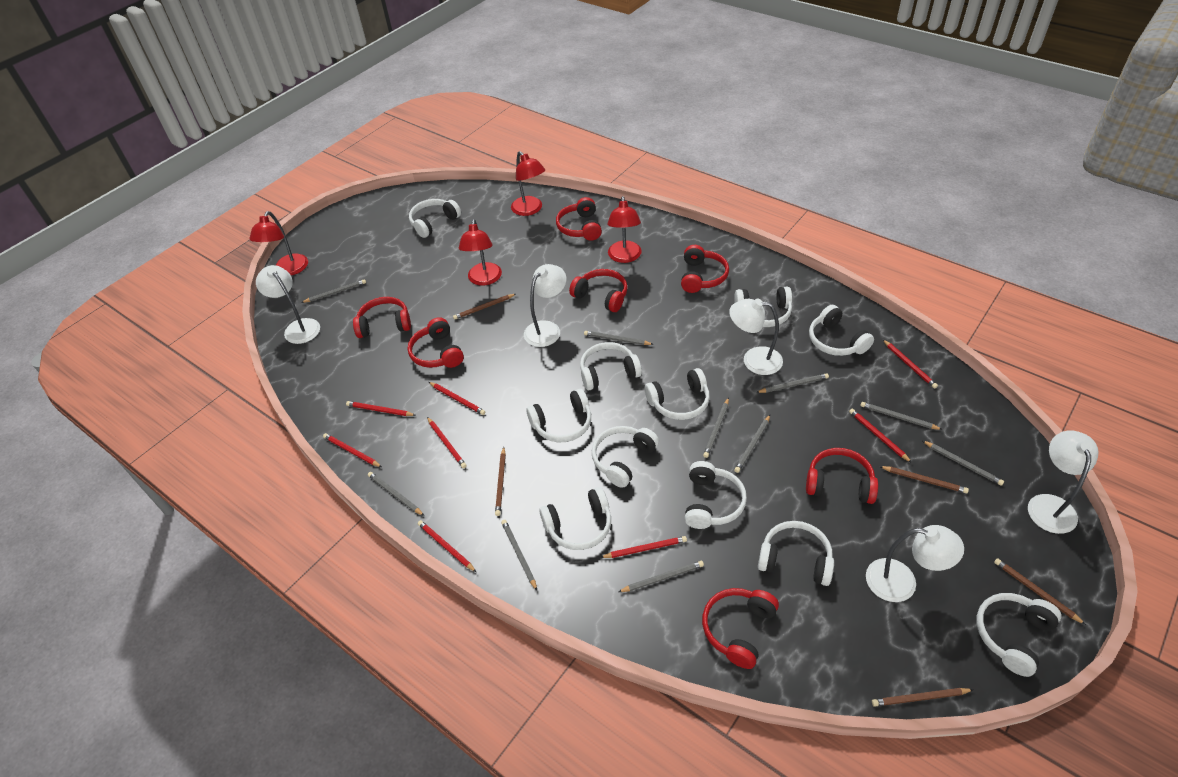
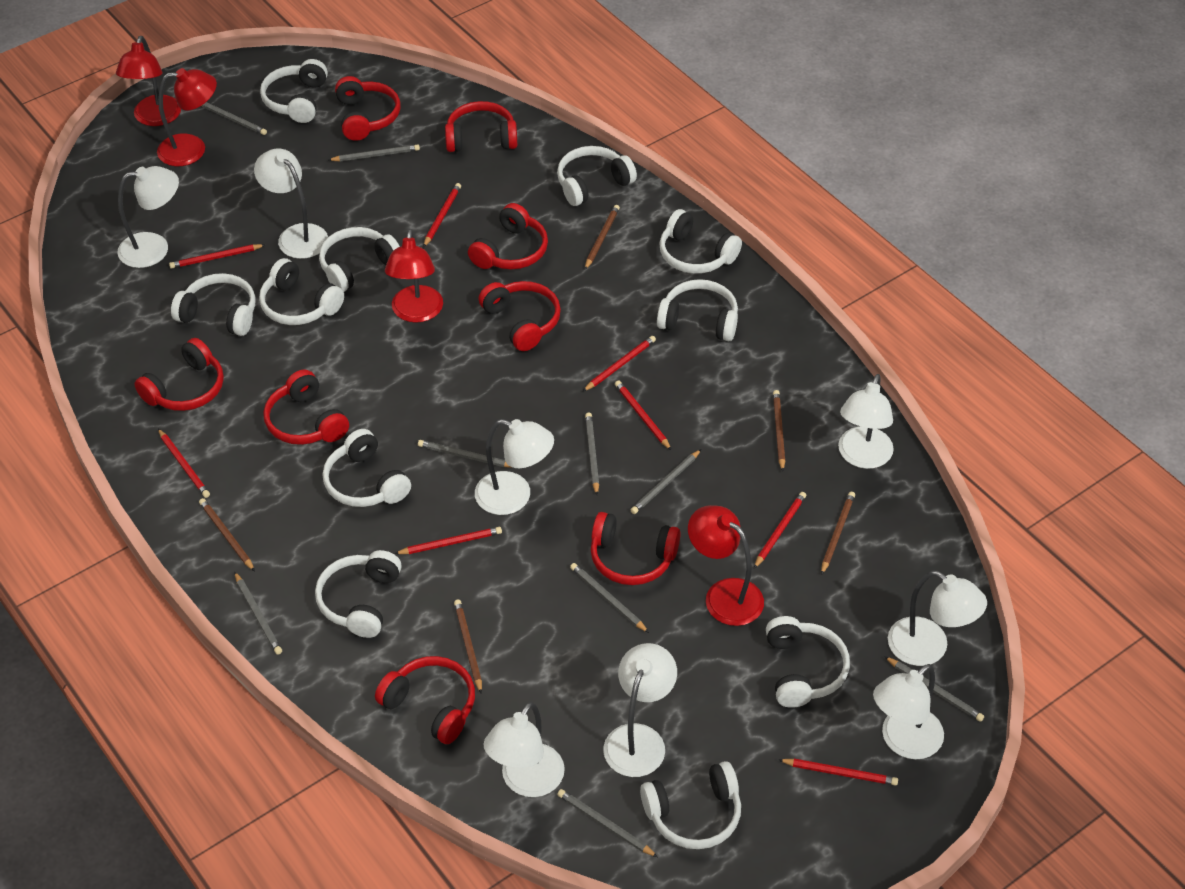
grey pencil: [301,279,366,303] [368,472,424,516] [501,520,537,590] [584,331,654,345] [618,561,704,592] [703,398,729,458] [734,415,770,473] [756,373,829,393] [861,402,943,430] [923,441,1004,486] = 10 -> [202,102,267,135] [234,572,282,655] [329,144,420,161] [418,440,513,468] [557,789,658,857] [570,563,649,633] [585,412,599,495] [631,449,701,514] [884,656,984,722] = 9
red headphones: [353,297,411,338] [407,317,464,368] [556,197,602,241] [569,269,628,312] [681,245,729,293] [702,588,779,669] [806,448,878,504] = 7 -> [134,338,224,411] [263,369,349,445] [335,76,400,141] [375,656,475,744] [445,101,517,152] [468,203,548,269] [479,281,561,351] [591,512,681,585] = 8
white lamp: [256,265,320,344] [524,264,566,347] [729,299,783,375] [866,525,964,602] [1028,430,1098,534] = 5 -> [118,166,179,268] [254,148,328,259] [475,419,554,515] [484,702,565,797] [603,643,677,777] [838,374,894,469] [873,664,944,759] [888,571,987,666] = 8

